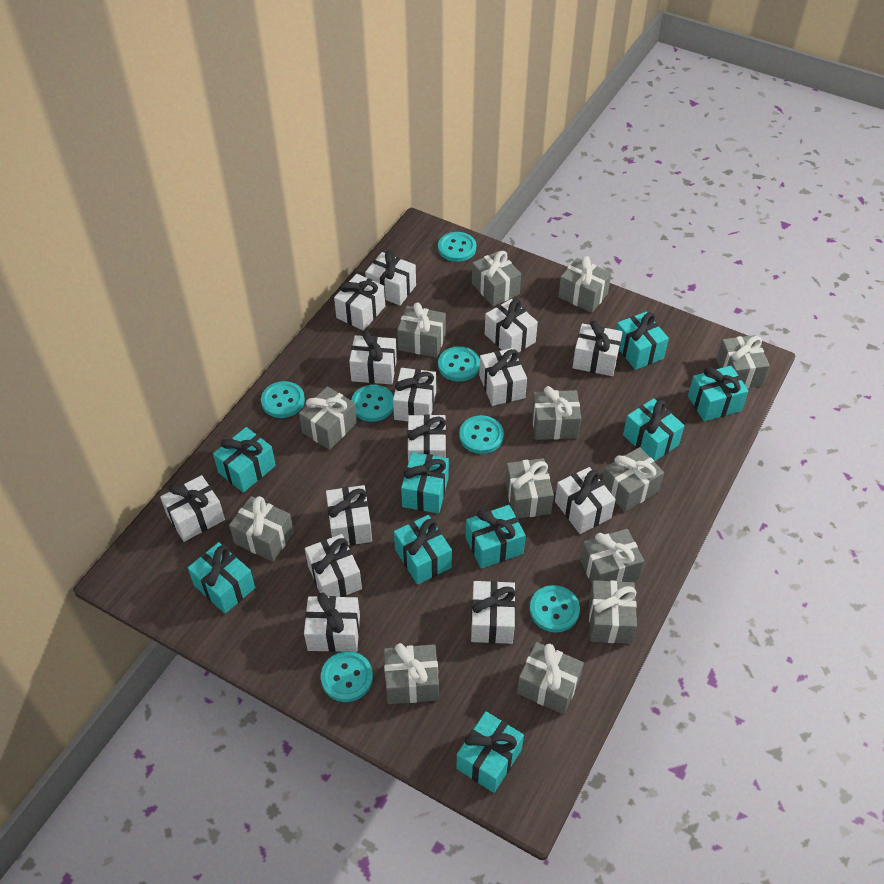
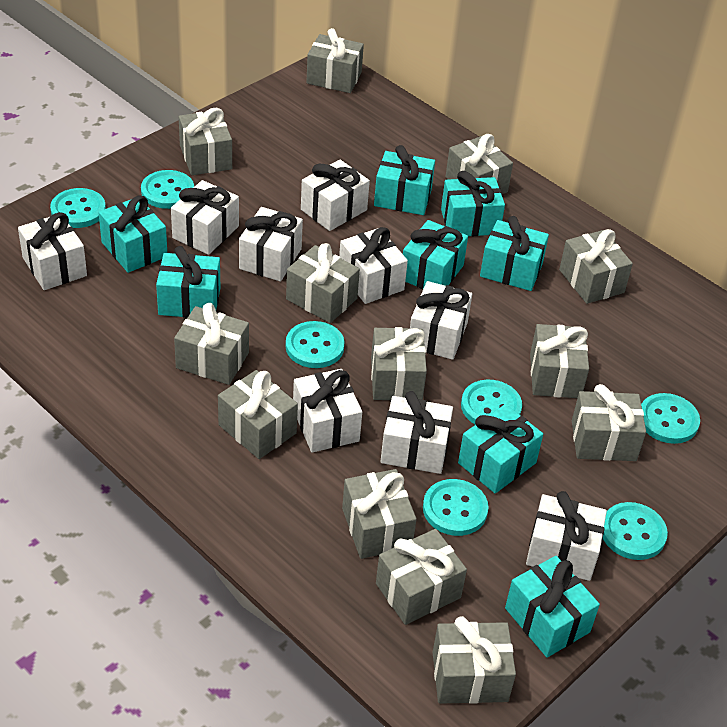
turquoise gift: [188,542,255,614] [213,427,276,493] [394,515,452,585] [401,452,449,514] [456,712,524,793] [466,505,526,569] [616,312,669,370] [623,398,685,462] [688,365,748,422] = 9 -> [98,195,167,273] [156,246,220,318] [374,145,435,215] [403,220,468,289] [441,171,505,236] [458,404,543,493] [480,216,549,291] [505,556,600,657] = 8
white gift: [160,475,225,542] [304,593,360,652] [305,534,362,597] [326,485,372,545] [334,274,385,331] [349,331,397,385] [365,250,416,306] [393,368,436,421] [407,414,446,462] [471,581,516,644] [479,348,527,406] [485,299,538,353] [555,467,616,534] [572,320,623,376] = 14 -> [18,212,87,290] [171,180,239,255] [239,207,303,281] [293,369,362,453] [301,160,370,231] [339,227,408,304] [380,391,453,474] [410,281,472,360] [526,491,607,581] = 9

